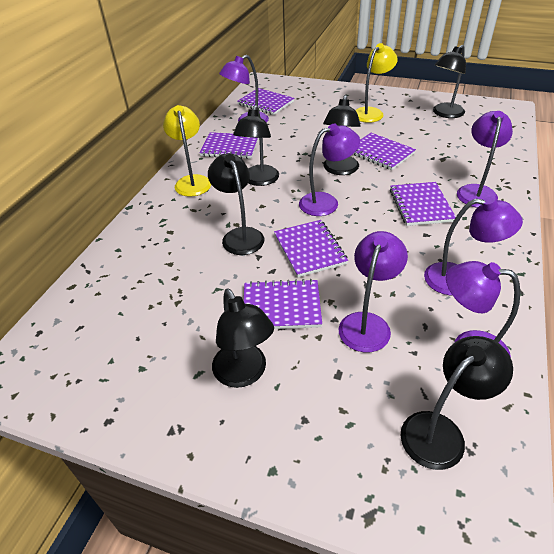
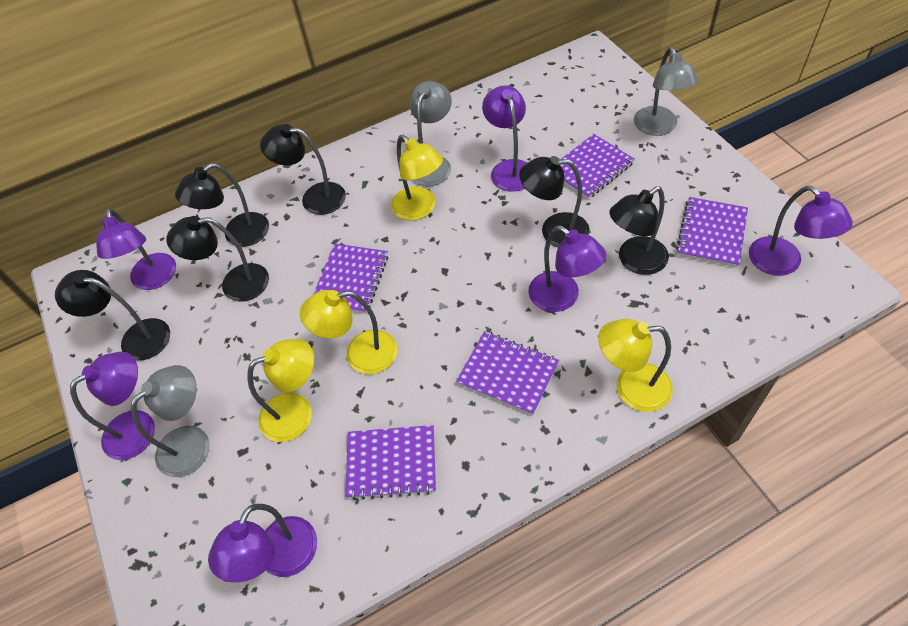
grey lamp: none = 0 -> [131,365,209,477] [410,81,452,186] [634,47,699,136] = 3
purple notebook: [199,132,259,159] [237,88,294,115] [244,279,322,329] [274,220,348,277] [353,133,416,170] [390,182,456,226] = 6 -> [313,244,388,314] [345,425,436,500] [456,331,559,415] [560,134,635,199] [676,197,748,267] = 5
yellow lamp: [163,105,211,197] [355,43,398,123] = 2 -> [247,339,314,442] [300,290,397,374] [391,135,443,221] [598,319,673,412] = 4

